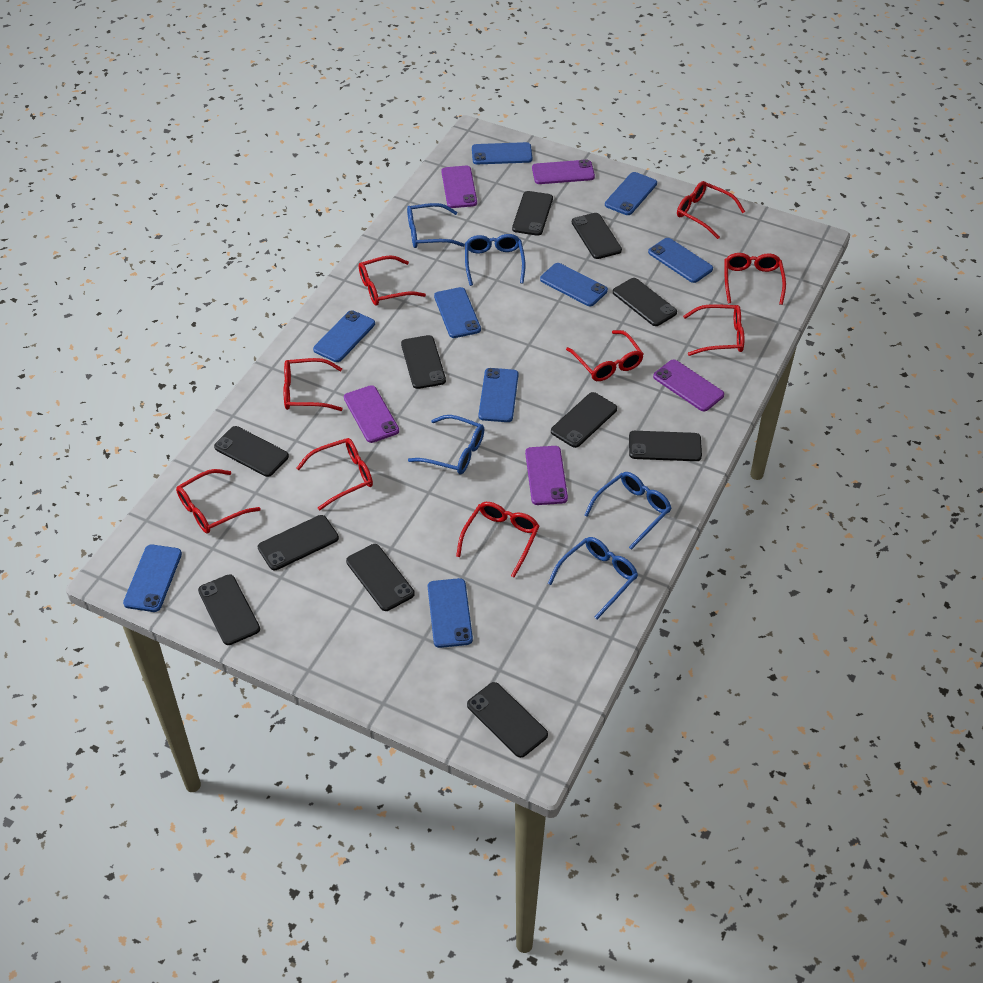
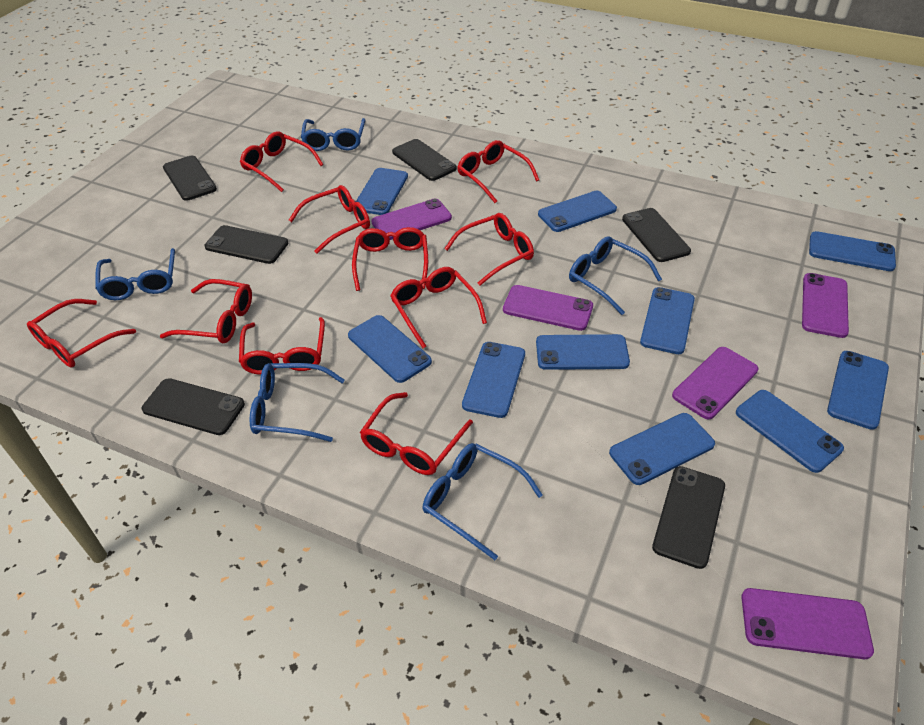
black phone: [198,574,260,645] [214,426,289,477] [258,515,339,570] [346,544,415,611] [401,335,446,389] [467,682,548,758] [512,191,553,236] [551,392,617,448] [572,213,622,259] [613,278,677,326] [629,431,702,461] = 11 -> [142,378,245,435] [163,156,217,201] [205,225,289,264] [392,139,457,181] [622,208,691,262] [652,466,725,569] = 6
blue phone: [123,545,182,612] [313,310,375,362] [428,578,473,648] [434,287,481,338] [472,142,532,164] [478,368,518,422] [540,263,608,306] [605,172,657,215] [648,238,713,283] = 9 -> [348,315,432,383] [356,168,408,215] [462,342,525,418] [536,334,630,370] [538,191,617,232] [609,413,715,485] [640,287,695,354] [736,390,844,473] [809,231,896,271] [827,351,889,430] = 10
red glasses: [176,469,261,534] [284,358,343,411] [296,438,373,511] [359,255,426,305] [456,502,539,577] [566,330,644,381] [677,181,745,239] [683,304,744,356] [725,253,786,305] = 9 -> [27,299,136,368] [160,279,252,343] [239,317,325,374] [240,132,323,192] [289,185,370,254] [352,227,428,291] [360,392,473,475] [390,267,487,348] [444,213,534,286] [457,140,539,203] = 10

